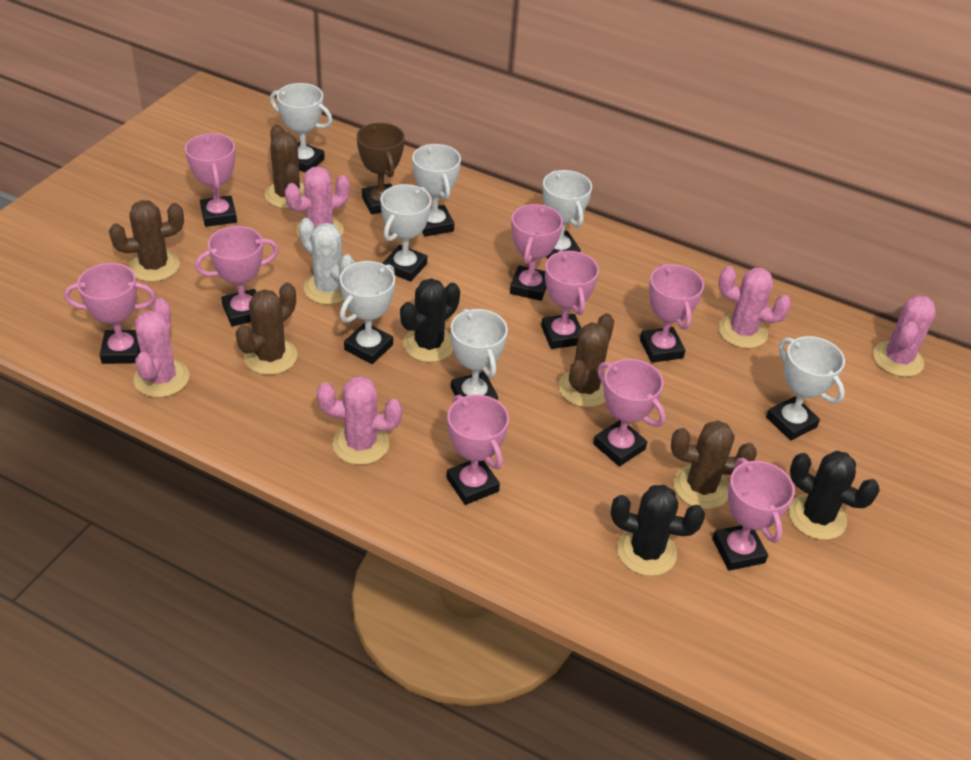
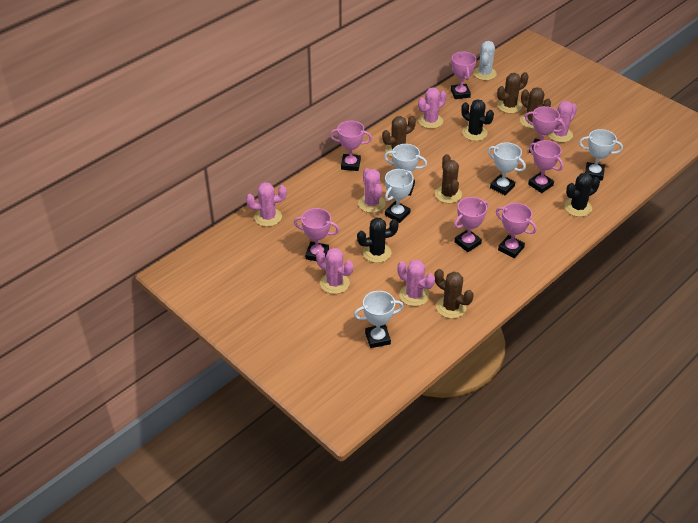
brown trophy: [357,123,405,214] = 1 -> none = 0
pink cactus: [133,298,189,398] [285,167,350,238] [317,376,403,465] [718,266,792,349] [873,295,936,377] = 5 -> [246,182,287,227] [316,248,353,294] [358,168,385,213] [397,260,435,306] [418,87,447,129] [548,101,577,142] = 6
pink trophy: [64,263,156,364] [185,133,237,227] [195,226,279,327] [447,395,509,505] [510,204,563,301] [541,250,599,349] [593,359,666,466] [640,264,704,363] [712,458,795,571] = 9 -> [294,208,339,261] [330,121,372,171] [451,52,476,99] [454,197,488,252] [496,203,537,258] [525,106,565,153] [528,140,563,193] = 7
white trophy: [270,83,333,173] [340,261,395,364] [381,184,432,282] [412,144,461,237] [451,308,508,400] [542,170,592,259] [766,336,845,440] = 7 -> [354,291,404,348] [384,144,427,196] [385,169,414,223] [488,142,526,195] [579,129,623,180] = 5

